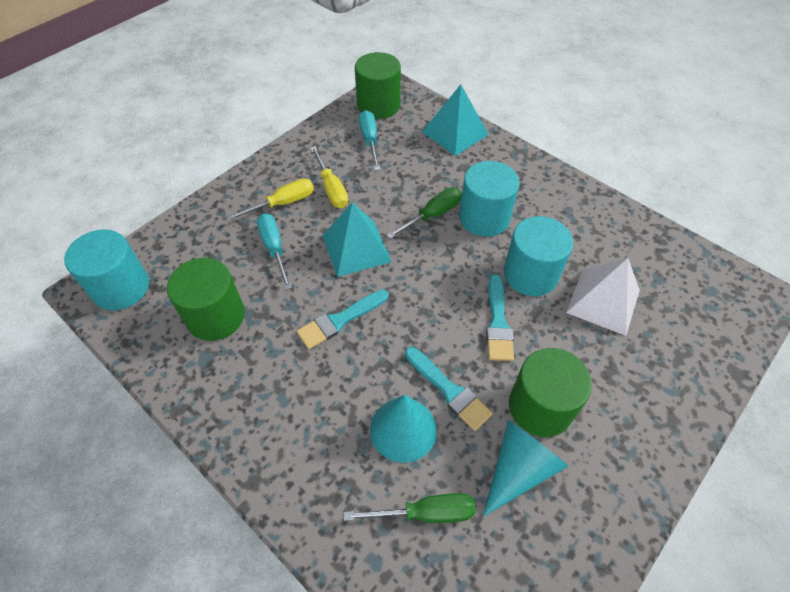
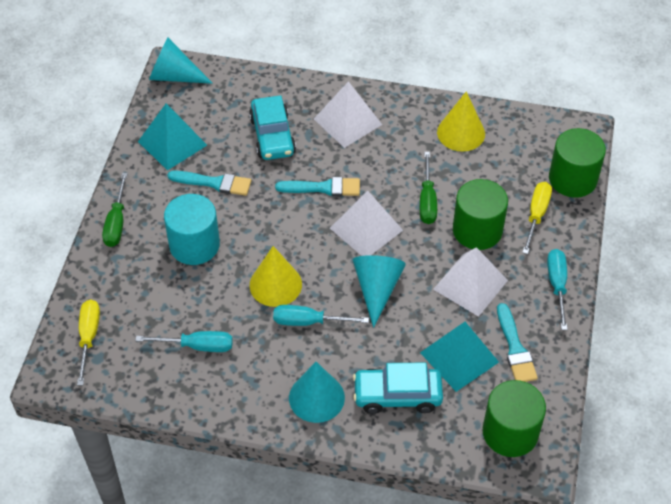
turquoise car: none = 0 -> [249,95,296,160] [353,363,443,414] = 2
turquoise cone: [370,395,437,463] [483,420,569,517] = 2 -> [149,37,213,84] [289,362,345,423] [353,255,406,328] = 3
turquoise cylinder: [64,229,149,310] [459,161,519,237] [504,216,573,296] = 3 -> [164,194,220,265] = 1
turquoise screwdriver: [257,213,292,290] [359,110,380,170] = 2 -> [135,331,233,352] [273,305,369,326] [547,249,568,330] = 3
white pyramid: [566,258,640,336] = 1 -> [314,81,382,148] [330,191,403,256] [433,247,508,317] = 3
yellow cone: none = 0 -> [250,246,302,307] [437,91,485,152] = 2

